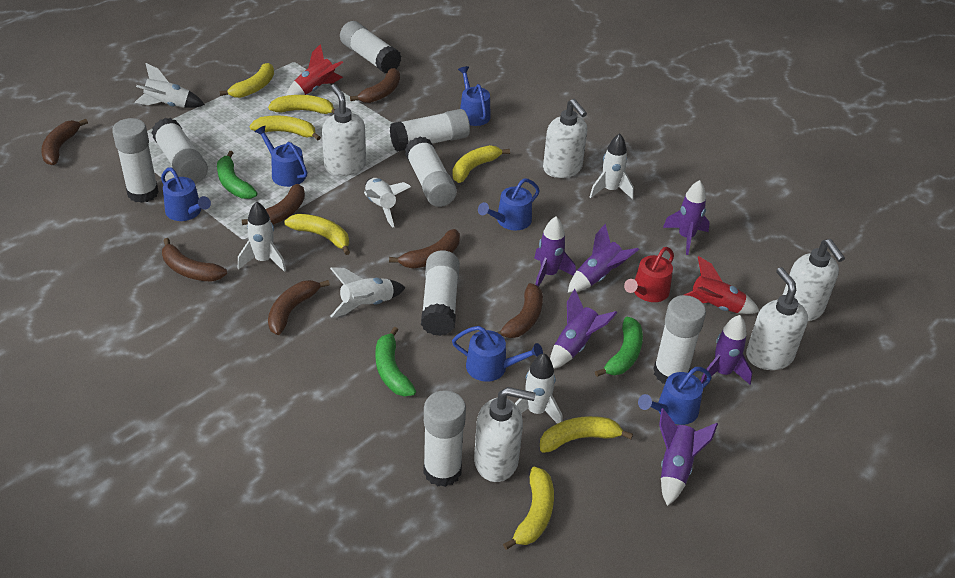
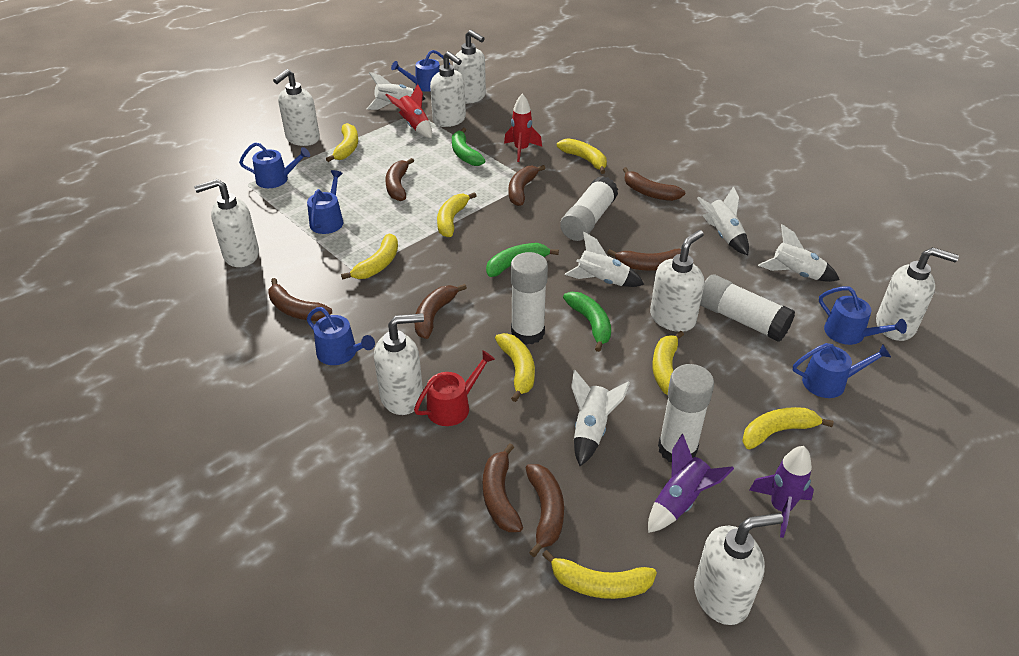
brown banana: [41,119,88,165] [162,238,227,282] [242,184,305,225] [268,280,330,335] [350,68,400,103] [389,229,460,268] [497,283,543,338] = 7 -> [268,278,332,321] [385,158,414,201] [415,284,467,339] [483,444,523,532] [509,165,545,206] [526,464,564,557] [607,249,681,271] [623,167,685,201] = 8
purple rocket: [534,216,576,286] [550,289,617,369] [568,224,639,293] [659,408,718,506] [663,180,710,255] [700,315,752,384] = 6 -> [648,434,734,533] [749,446,814,538] = 2
white glue stick: [112,118,159,203] [151,118,208,183] [340,21,401,73] [390,109,470,152] [405,136,457,207] [421,250,460,336] [423,390,466,487] [653,295,706,384] = 8 -> [511,252,548,345] [560,176,618,241] [658,364,714,462] [700,275,795,342] = 4
white rocket: [135,63,205,108] [238,201,286,272] [330,267,405,318] [364,178,411,228] [515,353,562,424] [590,133,634,199] = 6 -> [367,72,426,110] [565,232,644,287] [571,370,630,466] [697,186,749,255] [758,224,839,282] = 5
white soap dispenser: [322,84,366,176] [474,387,536,482] [543,99,587,178] [746,267,808,370] [783,239,845,321] = 5 -> [194,179,259,267] [273,69,320,146] [374,313,424,415] [430,51,466,127] [453,30,486,104] [650,230,704,332] [694,513,783,625] [876,247,959,341] = 8
yellow banana: [220,63,274,98] [250,116,321,140] [268,95,335,114] [284,214,350,255] [452,145,510,183] [503,467,554,550] [540,416,633,453] = 7 -> [326,123,358,162] [341,234,398,280] [437,192,477,237] [495,333,535,402] [542,550,657,599] [557,138,607,174] [652,331,684,395] [742,407,834,449] = 8

